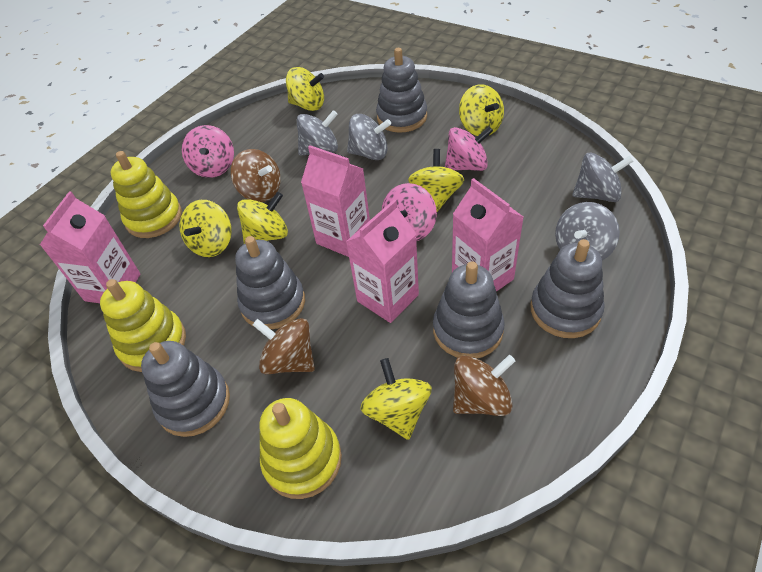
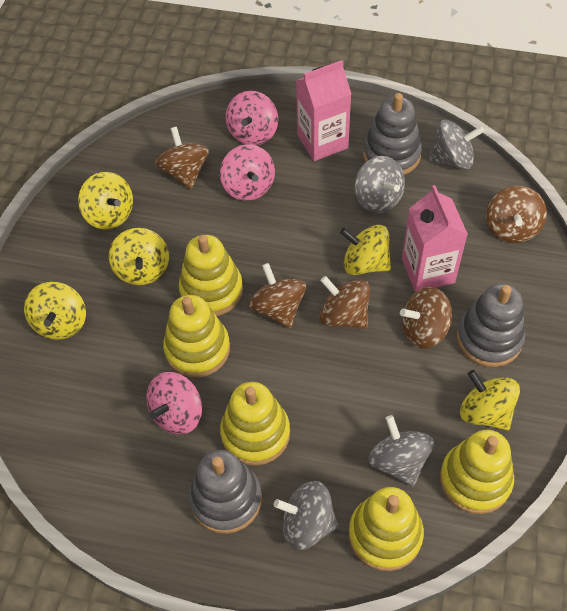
brown spinning top: [231,149,280,202] [253,318,315,374] [453,355,515,416] = 3 -> [155,127,209,189] [249,263,306,328] [320,276,370,329] [400,287,452,349] [486,186,547,243] = 5
grey stacking toy: [141,341,230,437] [235,236,305,329] [376,48,427,133] [433,261,505,359] [530,239,605,338] = 5 -> [189,450,262,534] [363,93,422,175] [457,283,525,367] = 3
pink carton: [40,191,140,303] [301,145,370,257] [346,200,419,323] [452,178,524,292] = 4 -> [296,60,351,161] [402,185,468,292] = 2
yellow spinning top: [179,200,232,257] [237,192,288,244] [286,67,324,111] [360,358,432,440] [408,149,465,212] [459,84,504,136] = 6 -> [24,282,86,340] [78,172,133,230] [109,228,169,285] [340,225,391,275] [460,370,520,430] = 5
yellow stacking toy: [100,279,186,372] [110,151,182,238] [260,398,342,499] = 3 -> [163,295,230,378] [179,235,243,316] [220,382,290,466] [349,487,424,571] [440,430,514,514] = 5

